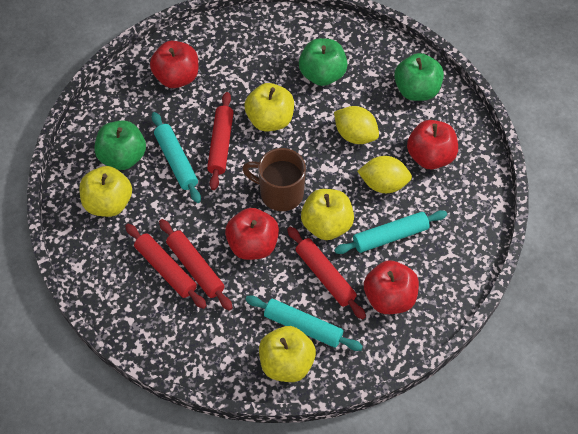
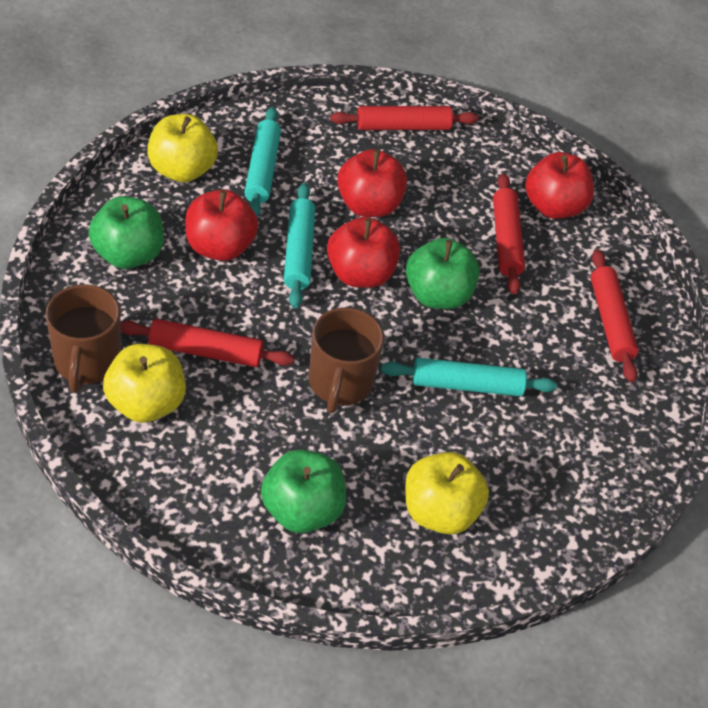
brown mug: [242,148,306,211] = 1 -> [45,284,121,393] [309,307,384,413] = 2
yellow apple: [79,166,132,217] [244,83,294,132] [259,326,316,382] [301,189,354,240] = 4 -> [103,344,186,423] [147,114,218,182] [405,452,489,534] = 3
yellow lemon: [334,106,379,144] [357,156,412,193] = 2 -> none = 0

